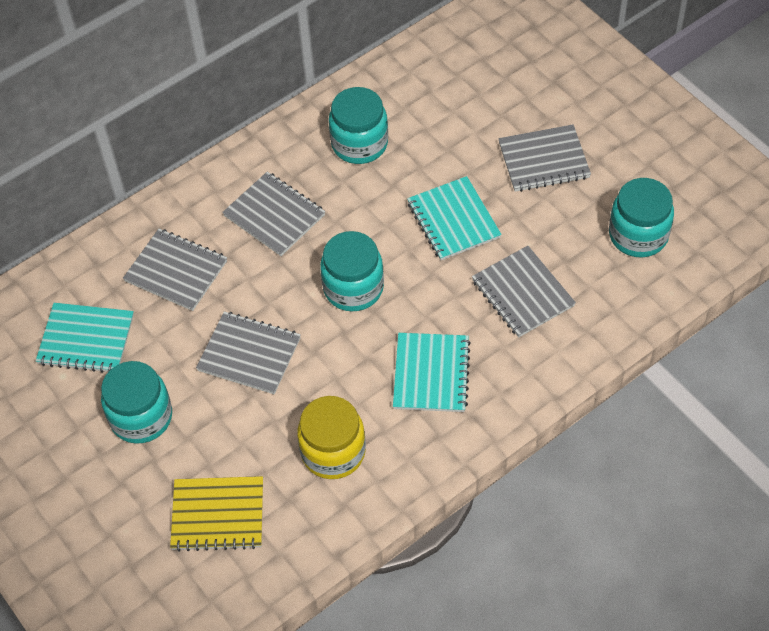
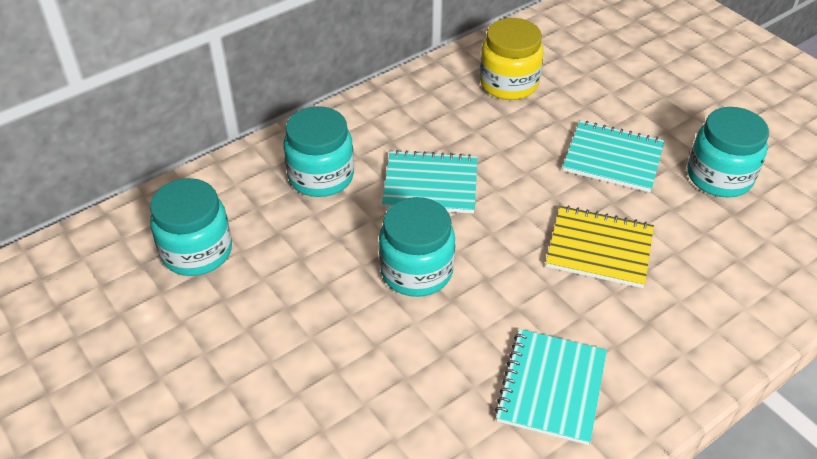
grey notebook: [123,229,227,311] [196,311,301,394] [222,172,325,256] [472,246,576,337] [498,125,591,192] = 5 -> none = 0

